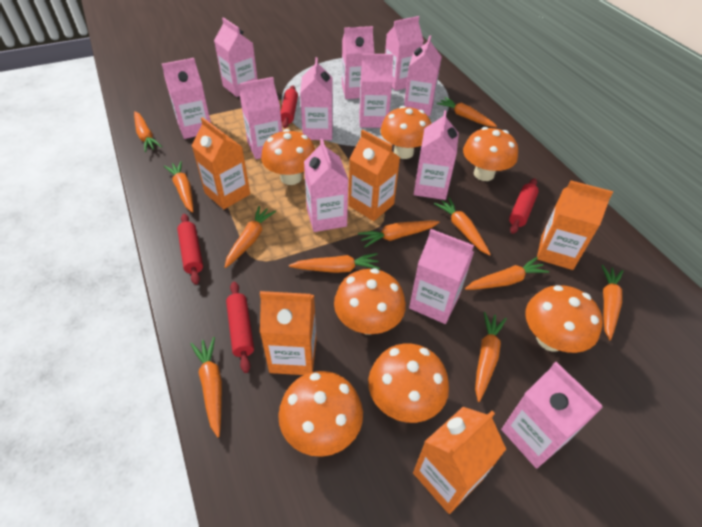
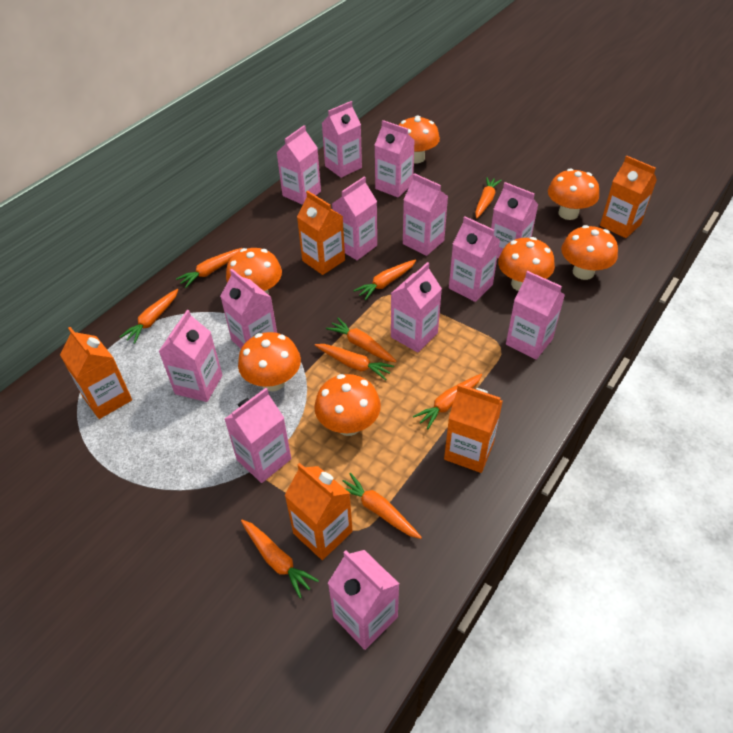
orange carrot: [134,111,162,152] [164,161,193,212] [191,337,222,437] [225,206,276,268] [289,253,380,273] [358,221,439,247] [434,198,491,256] [437,97,497,127] [465,257,549,290] [475,312,507,402] [601,265,623,340] = 11 -> [120,289,179,344] [176,248,242,288] [241,520,319,598] [315,344,394,380] [326,318,397,362] [343,473,422,539] [353,259,416,300] [413,374,482,429] [475,177,502,219] = 9
pink carton: [162,58,211,139] [214,17,258,97] [240,77,282,159] [300,57,333,140] [304,138,348,232] [342,26,374,99] [359,53,393,128] [385,16,424,91] [404,35,442,116] [409,229,474,324] [414,110,459,200] [501,362,603,468] = 12 -> [159,310,223,402] [220,269,277,349] [225,388,291,483] [276,125,321,205] [322,101,362,178] [328,550,399,650] [332,177,377,260] [375,120,415,198] [391,262,442,353] [403,173,448,256] [449,216,500,302] [491,182,538,259] [506,271,565,360] = 13
red rolling pin: [177,214,203,285] [226,282,254,373] [281,86,298,128] [509,178,539,234] = 4 -> none = 0

